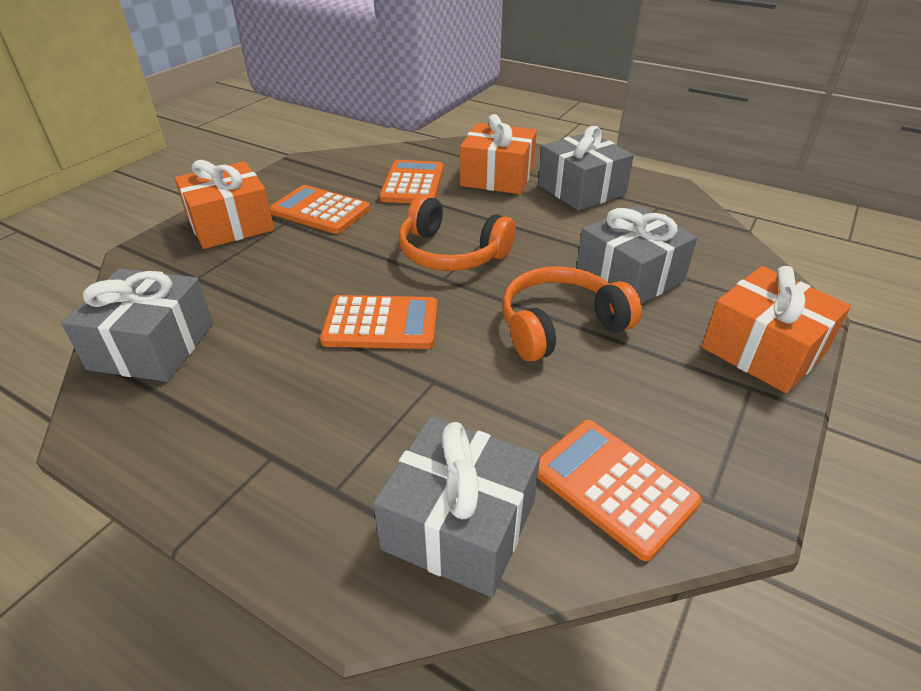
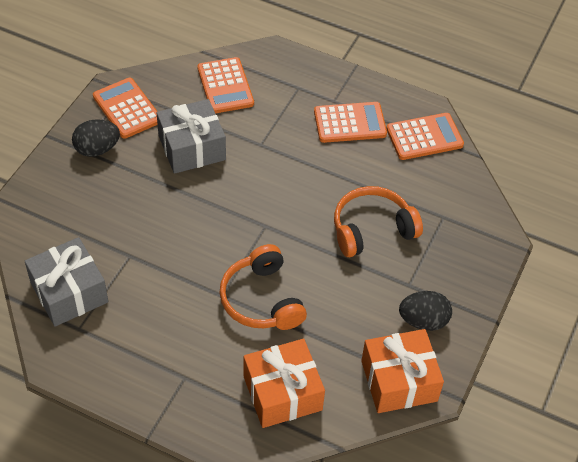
black egg: none = 0 -> [72,119,120,157] [399,291,452,331] = 2
grey gift: [61,268,213,382] [373,416,540,597] [538,126,634,211] [576,205,697,304] = 4 -> [25,237,108,327] [157,99,226,174] = 2
orange gift: [174,160,274,249] [460,114,537,194] [701,266,851,394] = 3 -> [243,339,325,428] [361,329,444,413] = 2

